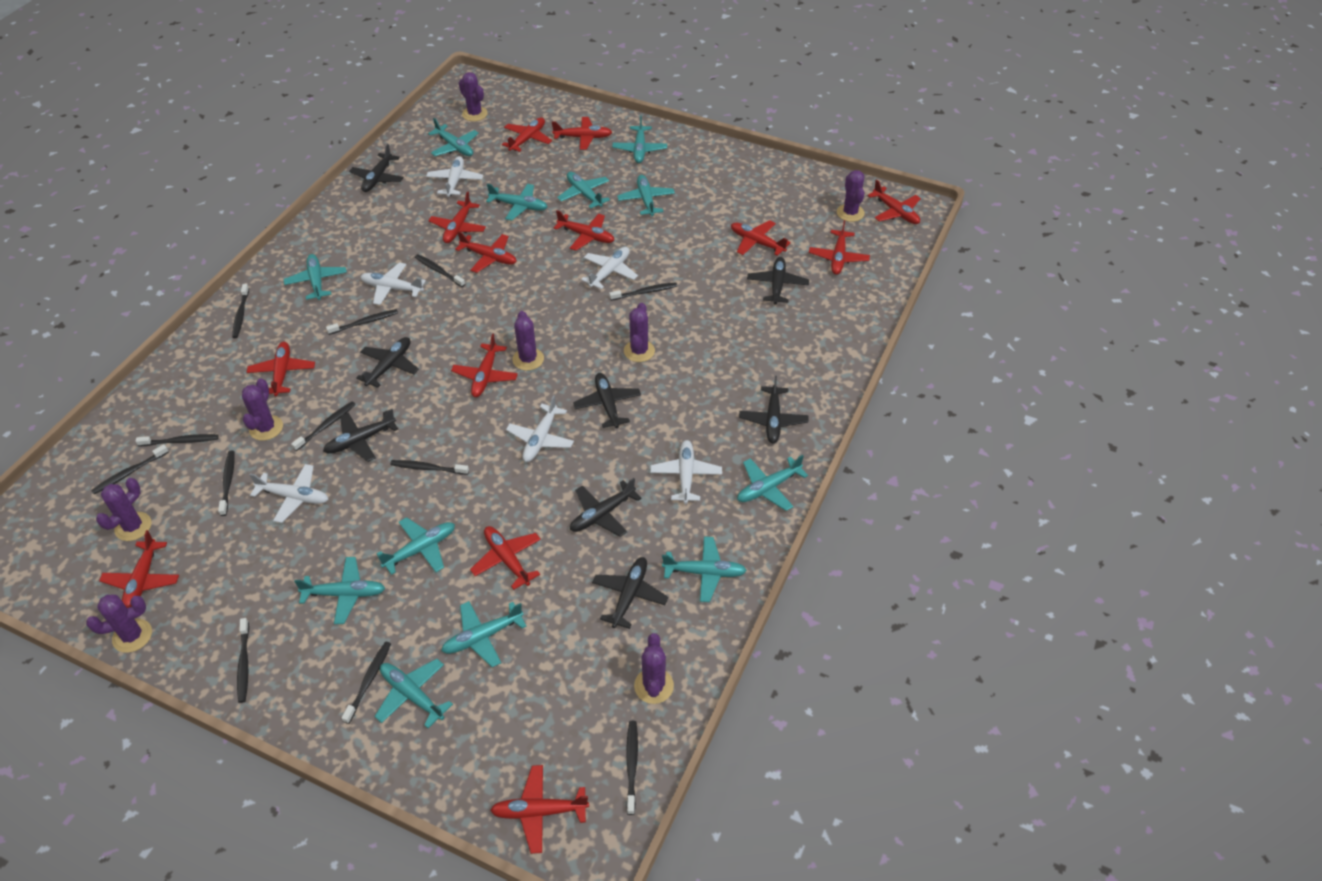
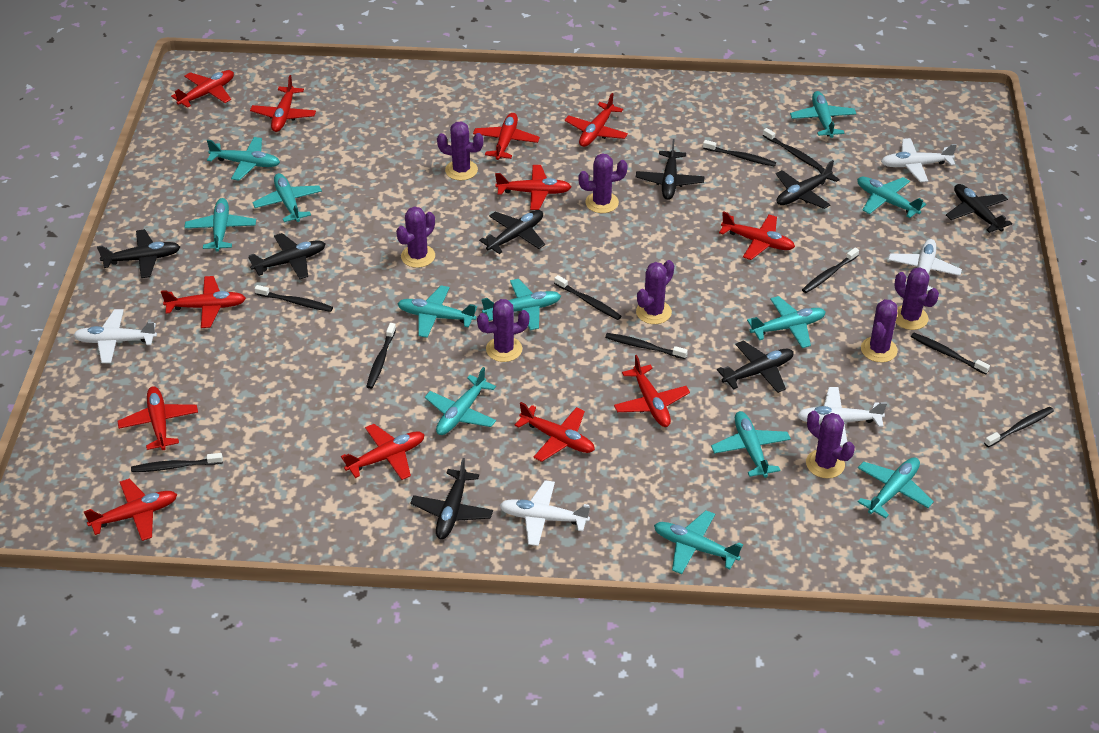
black toothbrush: [91,444,169,494] [135,434,219,446] [218,451,235,516] [232,284,249,338] [237,618,249,703] [291,401,356,451] [326,309,398,335] [341,642,391,724] [390,460,469,475] [415,254,465,287] [609,282,677,301] [626,721,638,815] = 12 -> [131,453,223,472] [255,285,333,312] [366,323,396,389] [554,275,622,320] [605,333,688,359] [703,140,776,167] [763,128,821,169] [802,247,859,293] [911,333,990,375] [984,407,1054,447] = 10
red plane: [99,530,179,608] [247,342,315,396] [428,191,486,243] [451,334,518,397] [455,231,517,273] [470,526,541,590] [490,765,589,854] [502,117,552,152] [552,117,612,150] [553,210,614,251] [731,220,791,256] [809,220,870,275] [868,179,921,224] = 13 -> [84,478,177,541] [117,386,198,450] [161,276,246,328] [171,70,234,108] [250,75,316,132] [341,424,425,480] [473,113,540,160] [495,165,571,210] [514,402,595,462] [565,93,628,147] [614,355,690,427] [719,211,795,260] = 12
white plane: [249,464,328,523] [360,262,426,305] [426,156,483,197] [506,395,574,462] [581,247,638,289] [650,440,722,504] = 6 -> [73,309,157,363] [499,480,590,546] [797,387,887,446] [881,138,957,182] [888,239,962,291] = 5

